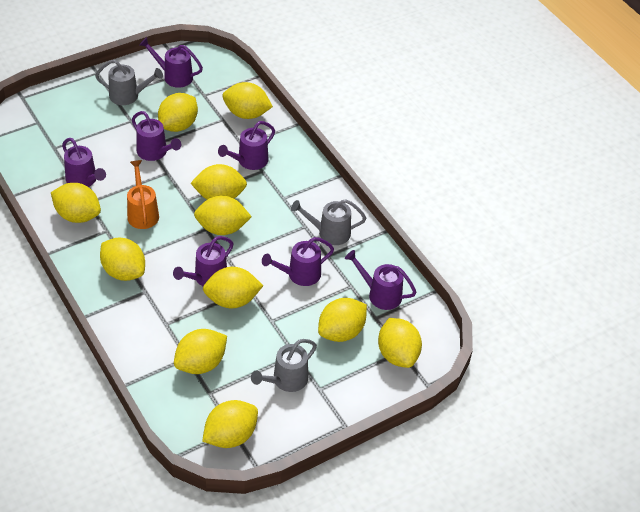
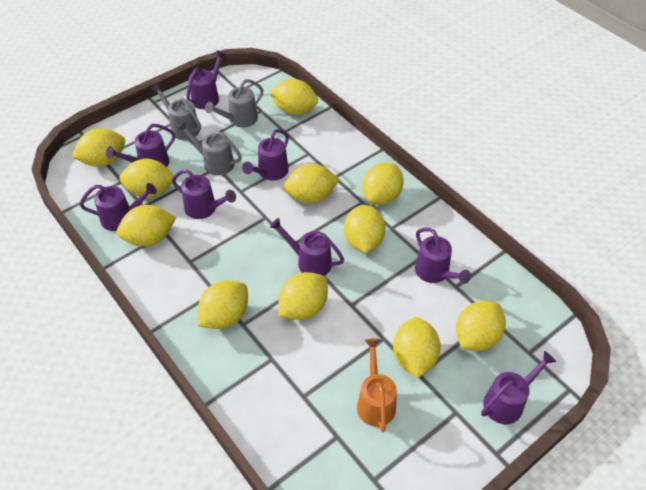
purple watering can: [62,138,106,187] [132,111,181,161] [139,37,203,88] [173,236,234,286] [218,121,275,170] [262,237,334,286] [345,250,417,310] = 7 -> [80,183,157,231] [106,124,175,167] [172,169,236,219] [186,50,226,109] [242,129,289,180] [270,218,344,276] [415,228,471,284] [481,351,556,424] = 8

